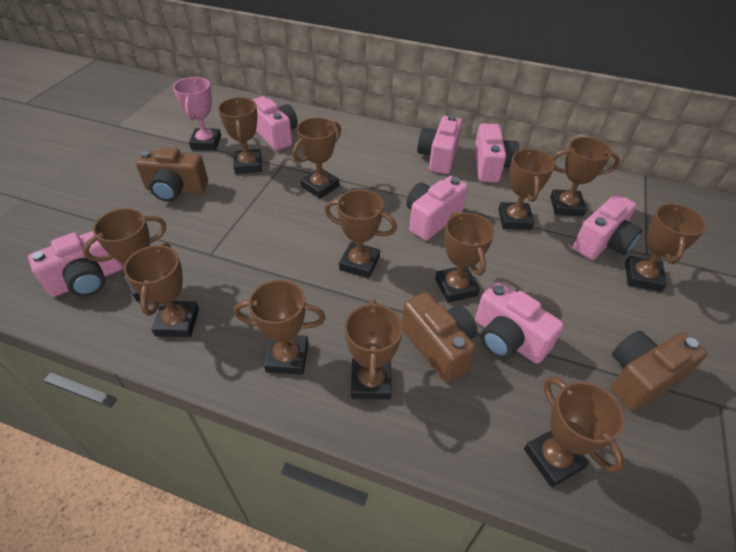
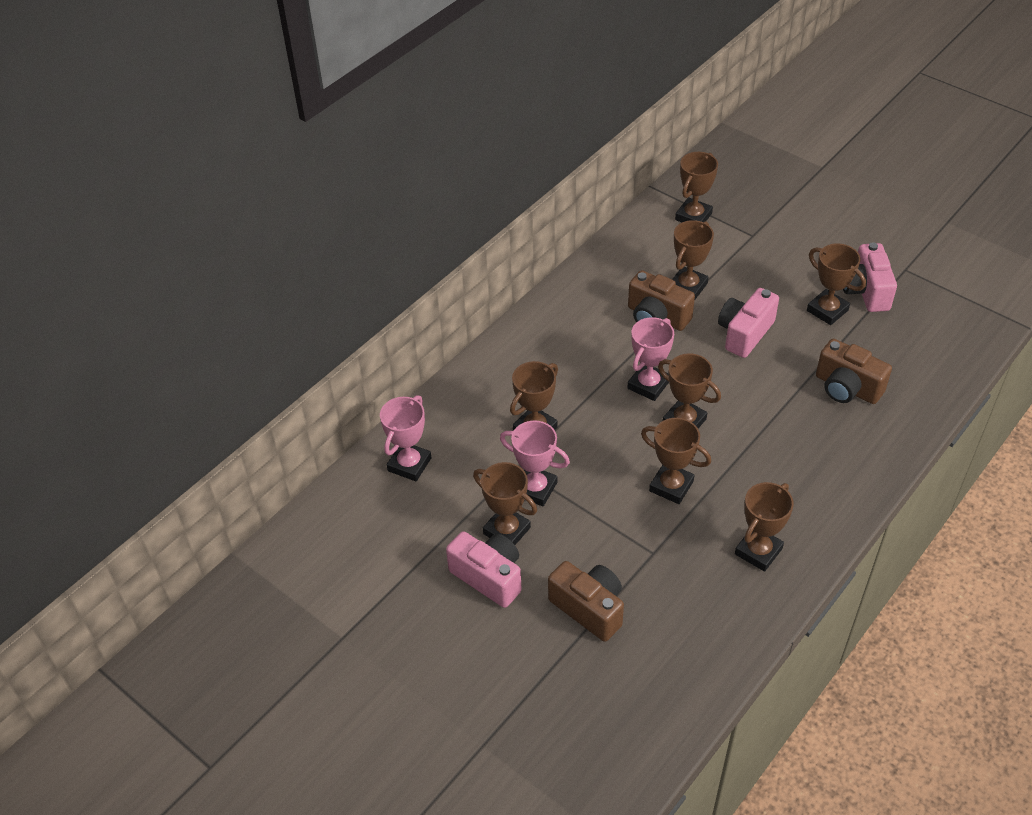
brown trophy: [82,208,166,302] [124,243,199,337] [218,97,262,174] [234,280,326,375] [292,118,341,199] [325,189,397,278] [344,299,403,399] [435,212,495,303] [498,149,555,230] [524,377,624,487] [550,137,620,216] [625,203,706,292] = 12 -> [473,462,537,545] [510,361,558,431] [641,418,711,504] [658,353,721,428] [672,220,714,299] [675,152,718,222] [735,482,794,572] [807,244,866,325] = 8
pink camera: [28,231,123,297] [252,96,298,151] [406,176,468,241] [417,115,462,174] [474,123,519,182] [475,281,564,364] [573,194,642,260] = 7 -> [446,531,522,608] [718,288,779,358] [843,242,897,312] = 3
pink trophy: [173,77,221,150] = 1 -> [380,395,431,481] [500,420,570,506] [628,317,674,401] = 3

